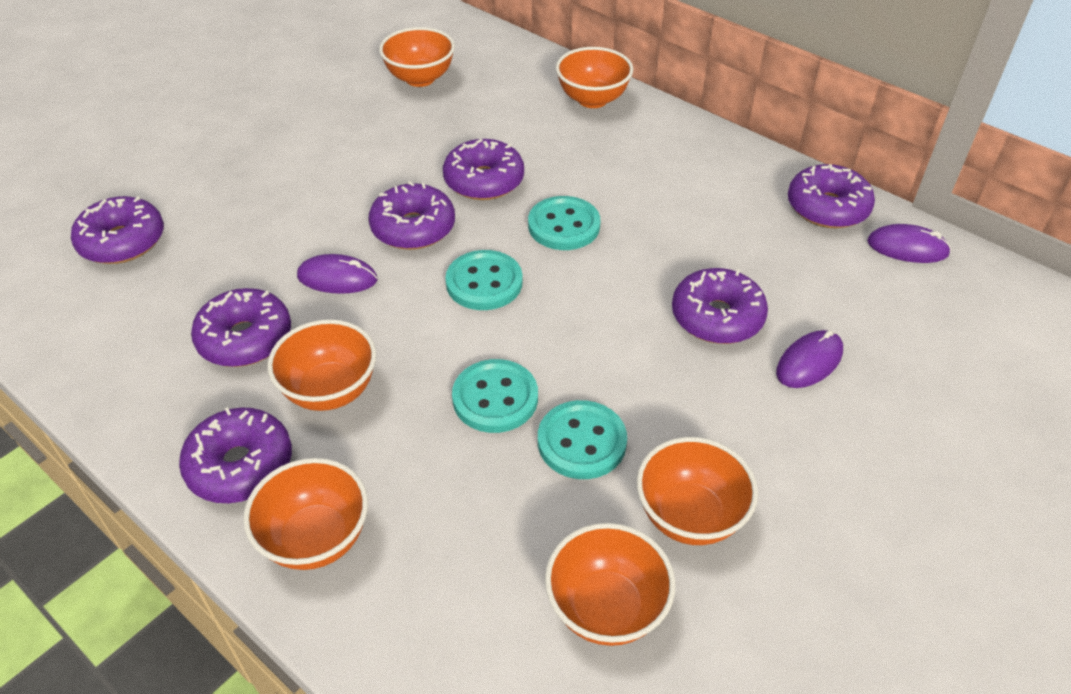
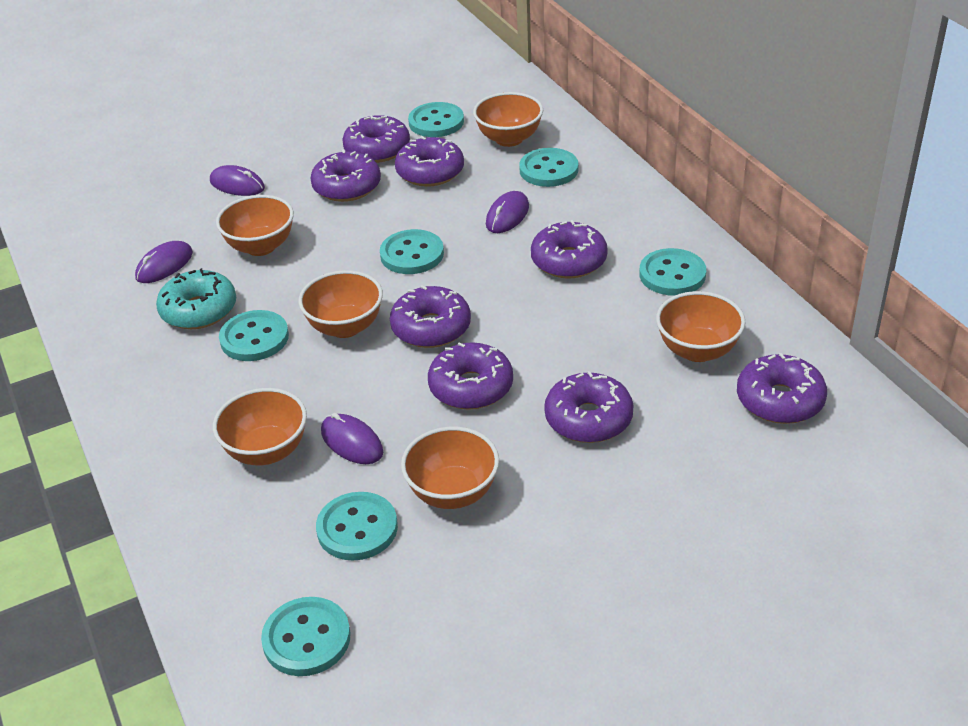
purple donut: [71,196,164,264] [179,407,292,503] [191,288,291,367] [368,181,455,250] [443,139,524,200] [672,268,768,344] [788,164,875,228] = 7 -> [310,150,381,202] [342,115,410,163] [390,286,471,348] [395,136,464,187] [428,342,513,410] [531,220,608,278] [544,371,634,443] [737,353,827,424] = 8
purple mouse: [297,254,378,294] [776,330,843,388] [867,224,951,263] = 3 -> [135,241,193,283] [210,165,265,196] [321,413,383,464] [486,191,529,233] = 4
turquoise button: [445,250,523,310] [452,359,538,433] [528,196,601,250] [538,400,627,479] = 4 -> [219,310,289,361] [261,597,351,676] [316,492,398,561] [380,229,444,274] [408,102,464,137] [519,148,578,187] [639,248,706,296] = 7
turquoise donut: none = 0 -> [156,268,236,329] = 1

